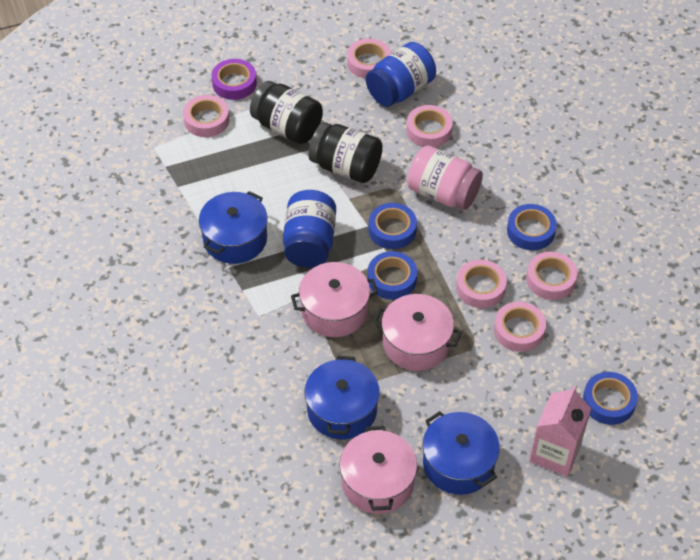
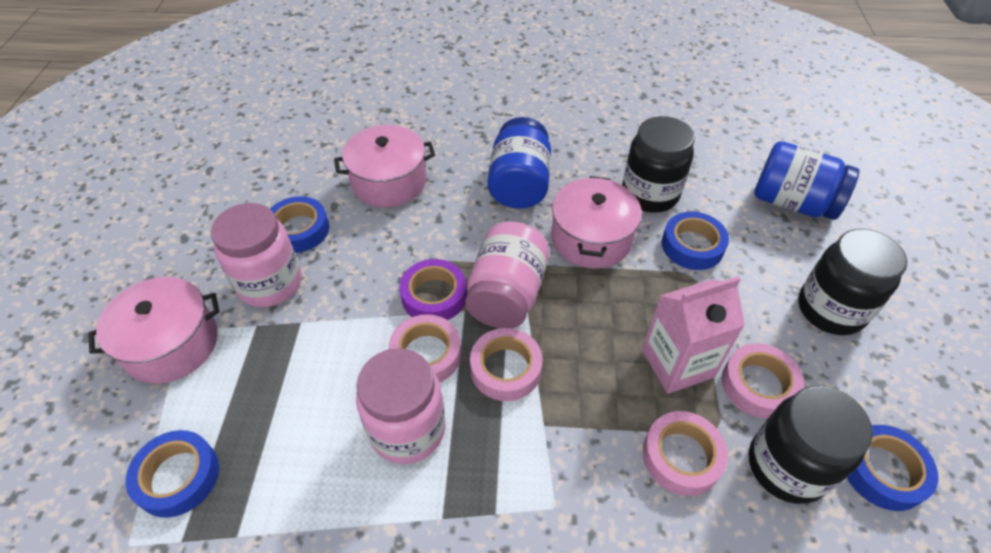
black jar: [250,81,323,144] [308,122,383,183] = 2 -> [622,116,695,213] [749,386,873,504] [798,229,907,335] = 3
blue pot: [199,191,268,264] [305,356,380,439] [423,411,500,495] = 3 -> none = 0
pink jar: [407,145,483,210] = 1 -> [211,203,302,307] [356,348,445,464] [465,222,549,328] = 3
pink tape: [183,95,229,137] [347,38,391,79] [406,105,453,147] [456,260,507,308] [494,302,546,352] [526,252,577,300] = 6 -> [389,314,461,383] [470,328,543,401] [643,411,728,496] [722,344,804,419] = 4

